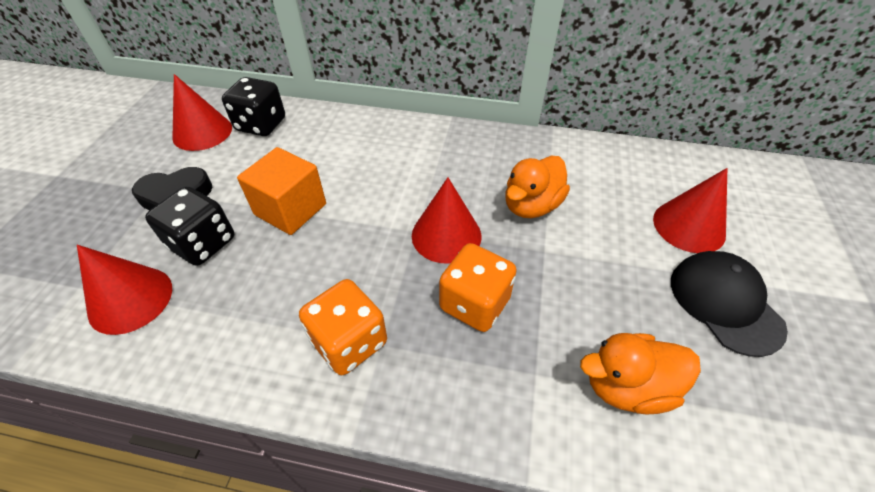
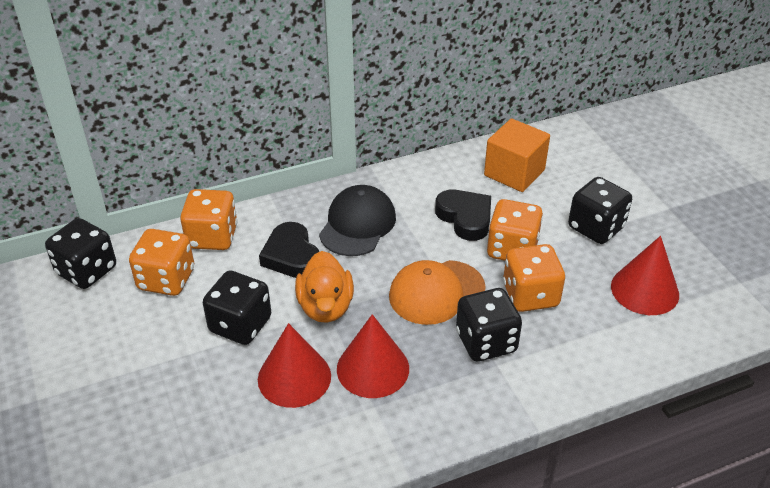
black dice: [145,187,234,266] [222,77,285,136] = 2 -> [45,218,116,289] [203,271,271,345] [456,288,522,362] [568,177,632,244] = 4
black heart: [132,167,212,210] = 1 -> [259,222,319,278] [435,190,491,241] = 2
orange cap: none = 0 -> [389,260,486,325] = 1
orange dice: [299,279,387,375] [439,243,517,332] = 2 -> [129,229,194,296] [180,189,238,250] [487,199,543,261] [503,244,565,312] = 4
orange duck: [505,156,570,218] [580,333,701,415] = 2 -> [295,251,354,323] = 1
red cone: [77,245,172,335] [172,74,232,151] [412,178,481,264] [653,168,727,253] = 4 -> [258,323,331,408] [337,314,409,398] [611,236,679,315] = 3

